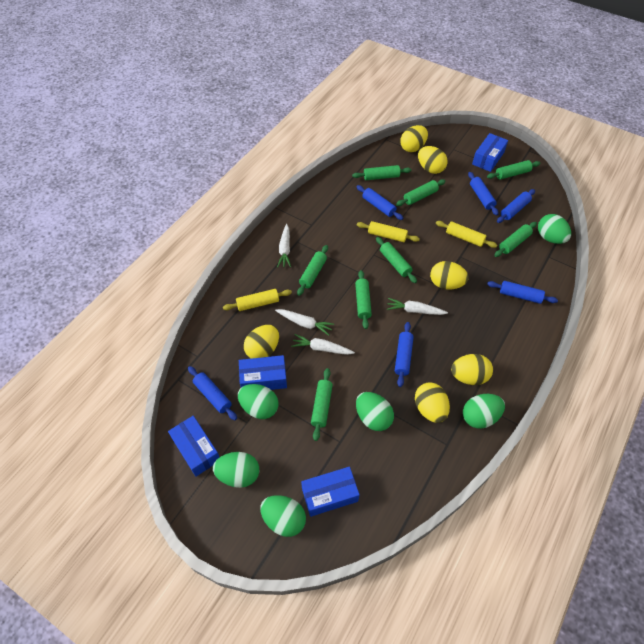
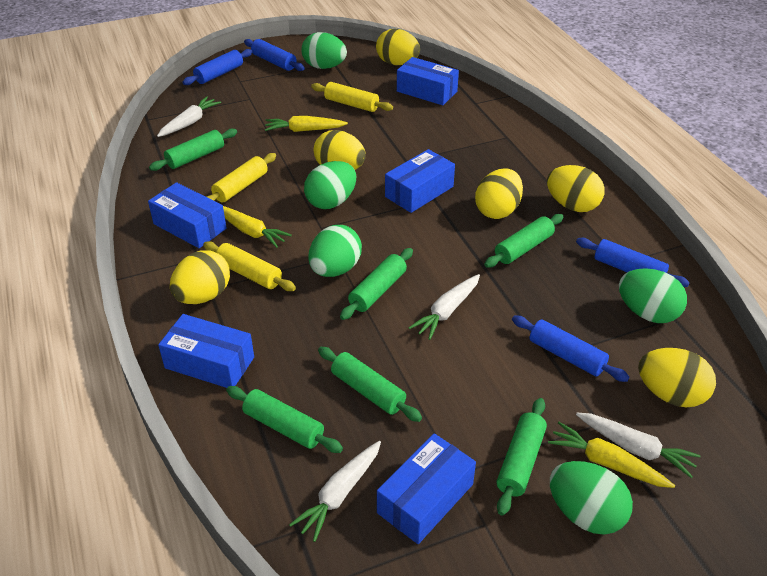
blue box: [168,416,219,477] [239,355,287,390] [301,467,360,517] [472,133,508,172] = 4 -> [148,182,227,248] [158,314,254,388] [377,433,476,544] [385,149,455,213] [397,57,459,105] = 5
blue rolling pin: [188,366,237,420] [356,185,403,220] [395,322,414,387] [468,172,499,216] [487,281,558,304] [497,189,535,223] = 6 -> [182,49,253,85] [244,39,305,71] [512,316,629,382] [576,238,690,287] = 4
green egg: [213,452,259,488] [238,384,279,419] [260,495,306,537] [356,392,394,431] [463,394,505,429] [538,214,571,244] = 6 -> [302,32,347,69] [304,161,356,209] [308,225,362,277] [550,461,633,535] [619,268,687,323] = 5
green rolling pin: [297,245,328,296] [311,368,333,441] [352,165,411,180] [355,270,372,329] [376,237,417,283] [396,179,446,206] [487,160,541,180] [494,222,537,257] = 8 -> [149,129,237,171] [226,386,343,453] [318,347,422,422] [340,248,413,320] [484,214,563,268] [496,398,547,516] = 6
yellow carrot: none = 0 -> [223,206,292,248] [265,116,348,132] [548,422,675,488] = 3

